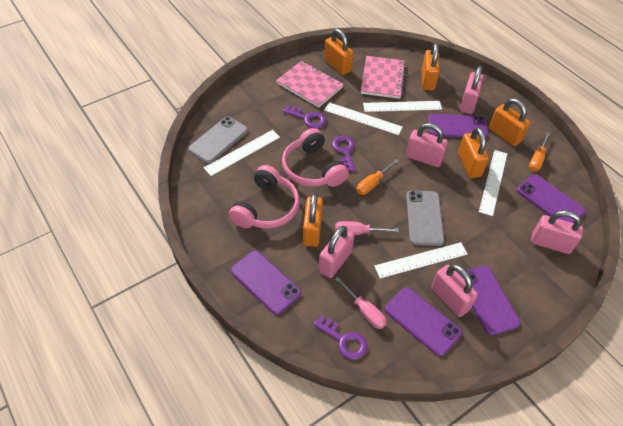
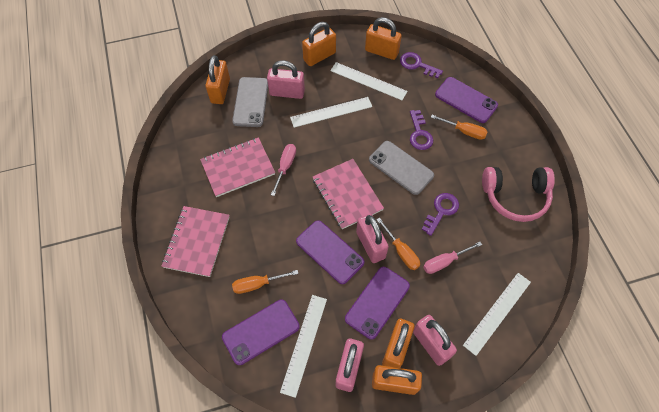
orange screwdriver: [356,159,399,195] [529,132,551,172] = 2 -> [232,270,298,294] [377,218,420,270] [431,115,487,140] = 3
pink headphones: [229,165,300,229] [282,128,349,187] = 2 -> [482,167,555,222] = 1
pink notebook: [276,61,344,108] [361,56,406,99] = 2 -> [162,206,230,277] [200,137,275,197] [313,159,384,229] = 3
pink padlock: [319,226,354,278] [406,123,448,167] [431,264,478,317] [460,66,484,114] [531,210,583,254] = 5 -> [267,60,305,99] [336,338,364,392] [356,214,389,263] [413,315,457,366] = 4
purple phone: [231,251,301,315] [385,287,462,356] [428,113,488,138] [459,266,520,336] [517,174,585,223] = 5 -> [222,299,300,365] [296,220,365,284] [345,267,410,339] [435,77,498,123] = 4
white ruler: [204,130,280,176] [324,102,403,135] [363,101,442,112] [375,242,468,278] [479,150,507,216] = 5 -> [280,295,327,398] [290,97,372,128] [330,62,408,100] [463,273,531,356] = 4

